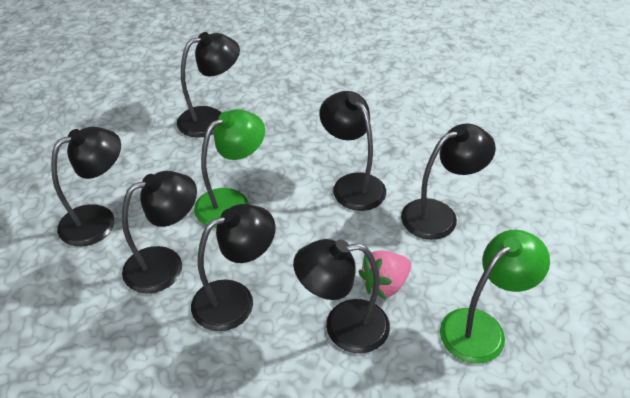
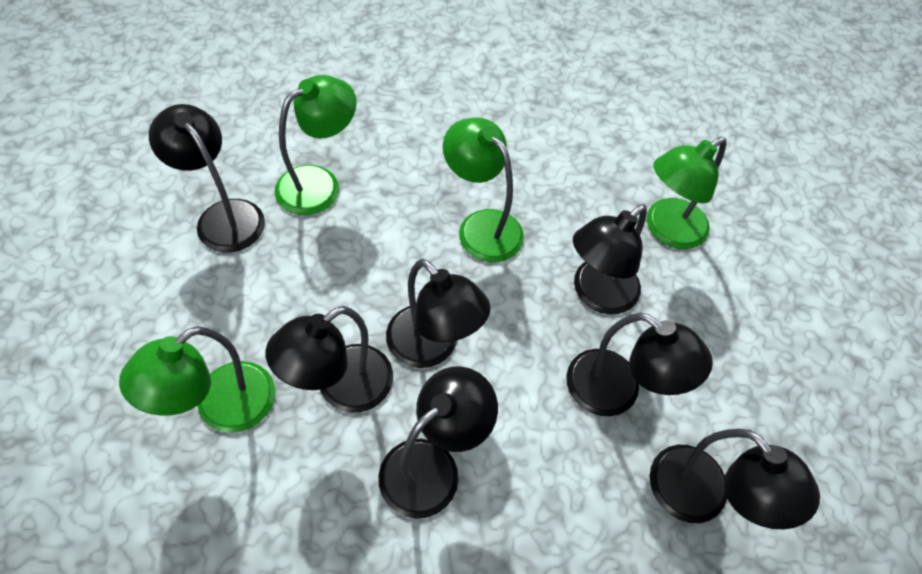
green lamp: [194,109,265,228] [440,230,550,363] = 2 -> [119,326,275,433] [274,75,357,215] [443,117,524,262] [647,137,727,249] = 4
pink strawberry: [358,250,411,300] = 1 -> none = 0

